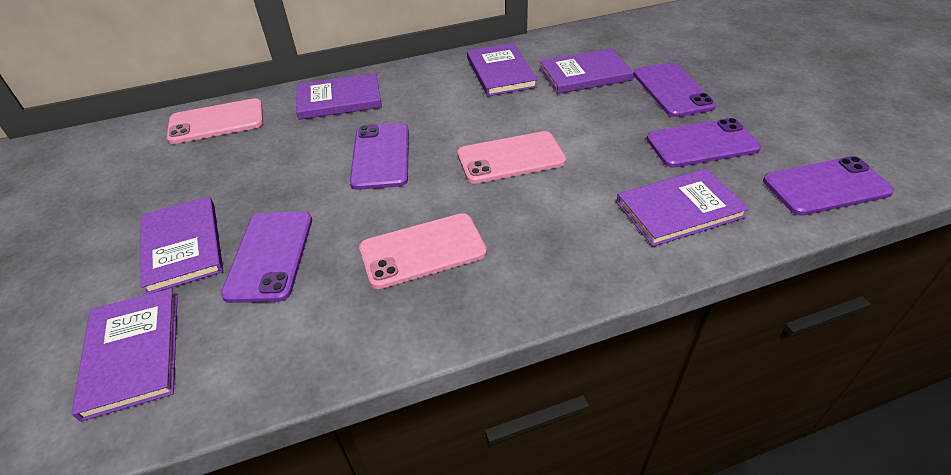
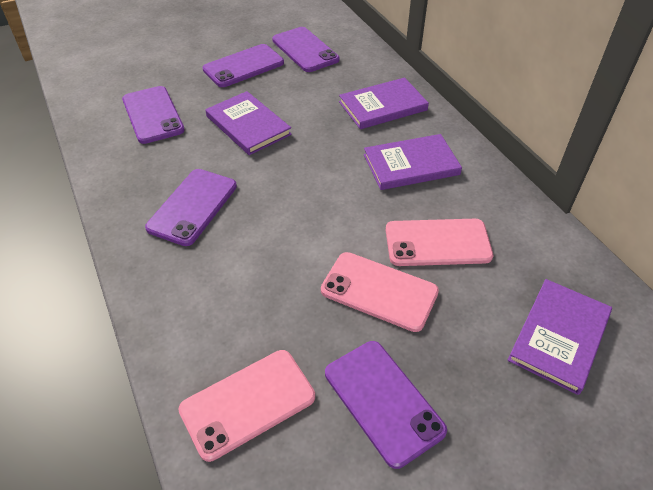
purple book: [72,288,178,422] [140,196,223,295] [296,73,382,120] [467,43,538,96] [540,48,634,94] [616,168,749,247] = 6 -> [205,91,292,155] [339,77,429,129] [364,134,462,190] [508,279,612,395] = 4

